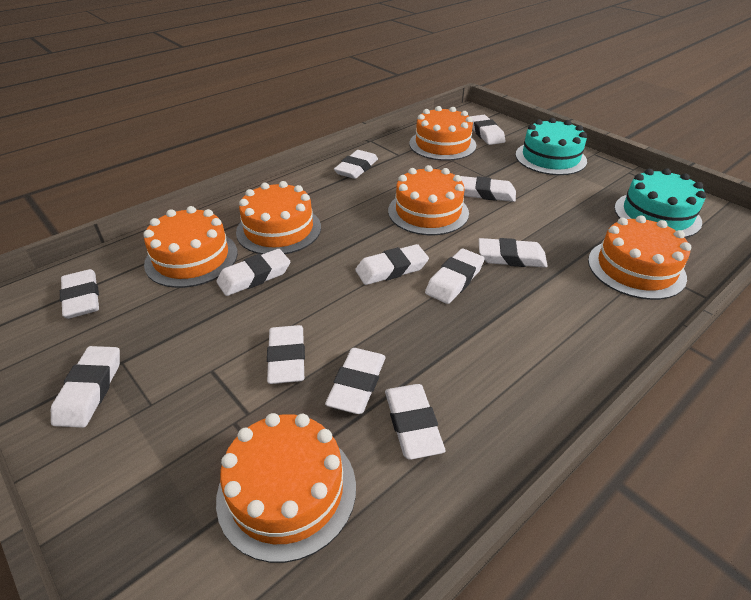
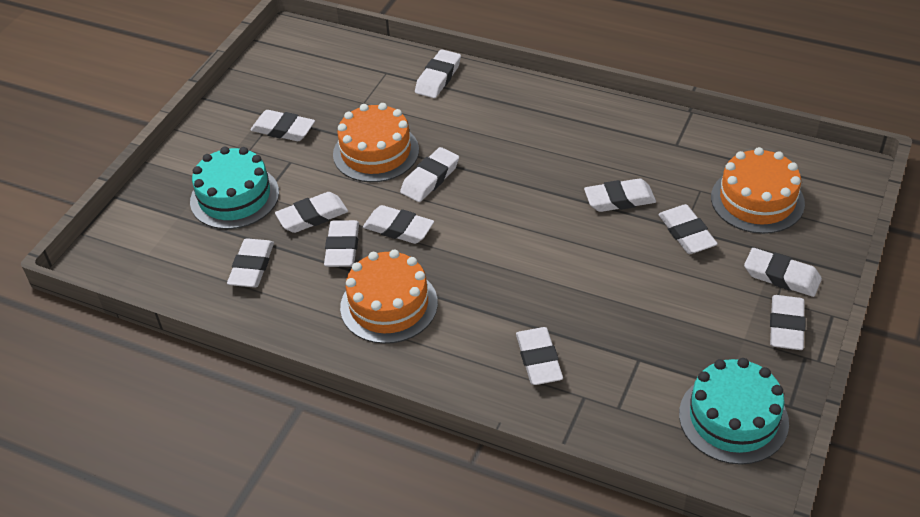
orange cake: [143,206,238,288] [216,413,356,563] [236,181,321,254] [388,165,469,235] [409,106,476,161] [588,215,691,300] = 6 -> [333,103,419,182] [340,250,438,344] [711,147,805,234] = 3

